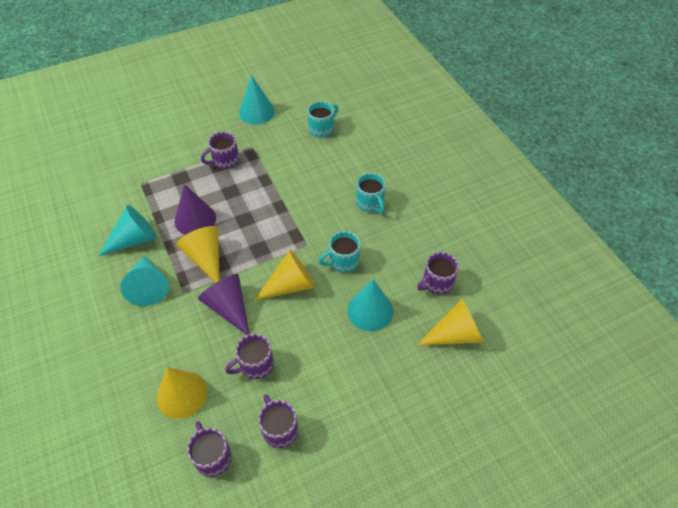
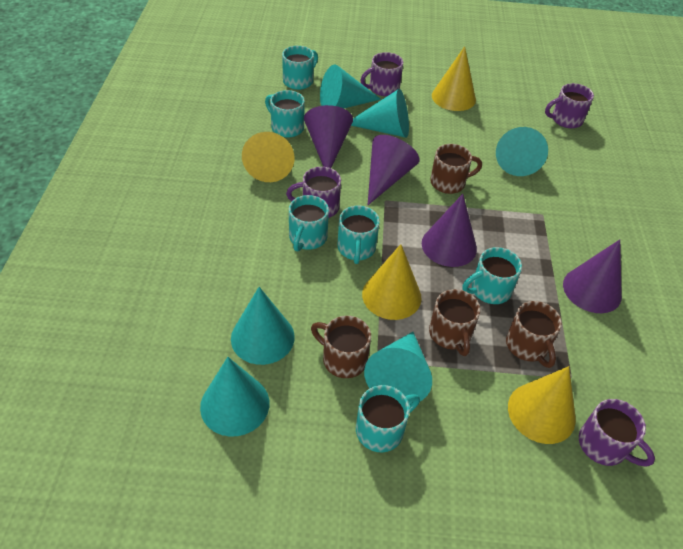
brown mug: none = 0 -> [311,316,371,378] [429,289,480,356] [430,144,482,194] [506,301,562,368] = 4
purple cone: [175,184,216,235] [198,274,249,335] = 2 -> [304,105,353,168] [368,135,419,205] [422,194,477,267] [563,239,622,313] = 4
purple mug: [187,421,232,477] [201,132,239,169] [225,334,274,379] [258,394,298,448] [417,252,459,294] = 5 -> [286,167,341,218] [360,52,403,96] [545,83,594,128] [579,399,655,467] = 4
turquoise cone: [98,205,157,256] [120,256,169,306] [239,75,275,125] [347,279,393,332] = 4 -> [200,357,269,437] [231,287,295,365] [320,64,381,108] [351,89,409,138] [364,332,432,405] [496,127,548,176] = 6
turquoise mug: [308,101,338,138] [318,231,360,273] [356,173,386,213] = 3 -> [265,90,305,137] [282,46,318,90] [289,195,329,251] [337,206,380,264] [356,385,420,452] [462,247,522,304] = 6

